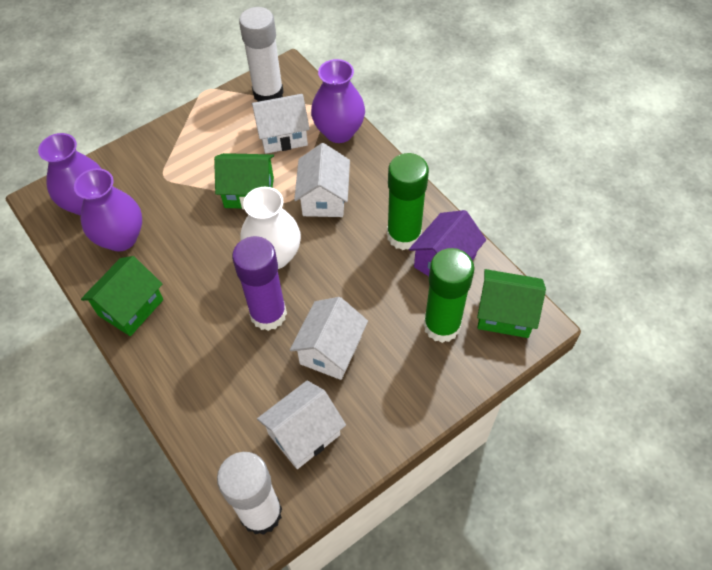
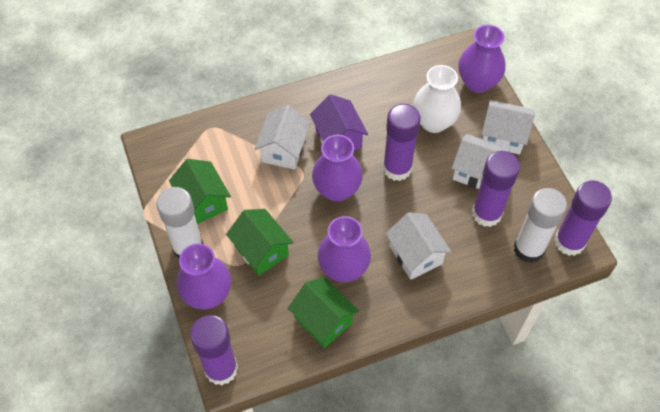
green glue stick: [387,153,429,250] [423,248,474,343] = 2 -> none = 0
purple glue stick: [232,236,287,331] = 1 -> [190,315,238,385] [383,104,421,181] [472,151,520,227] [554,180,612,256] = 4
purple vase: [38,133,102,216] [74,168,142,251] [311,59,365,143] = 3 -> [177,243,231,309] [312,135,363,202] [317,216,371,282] [458,25,506,93] = 4

